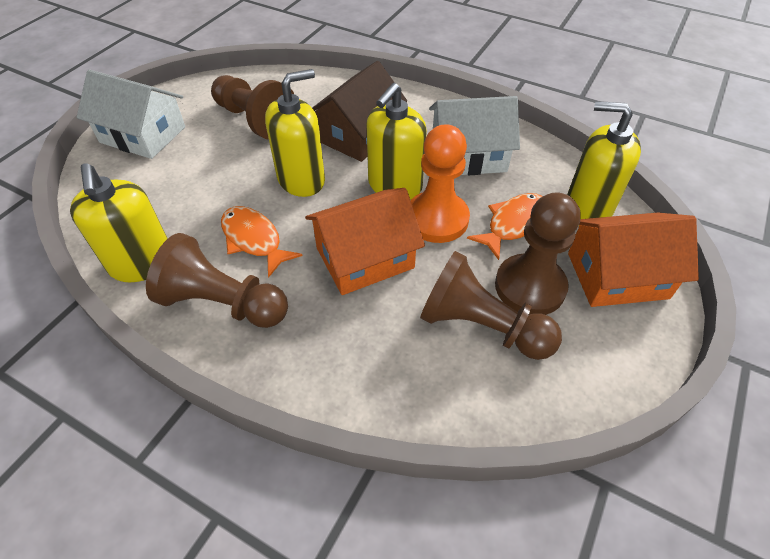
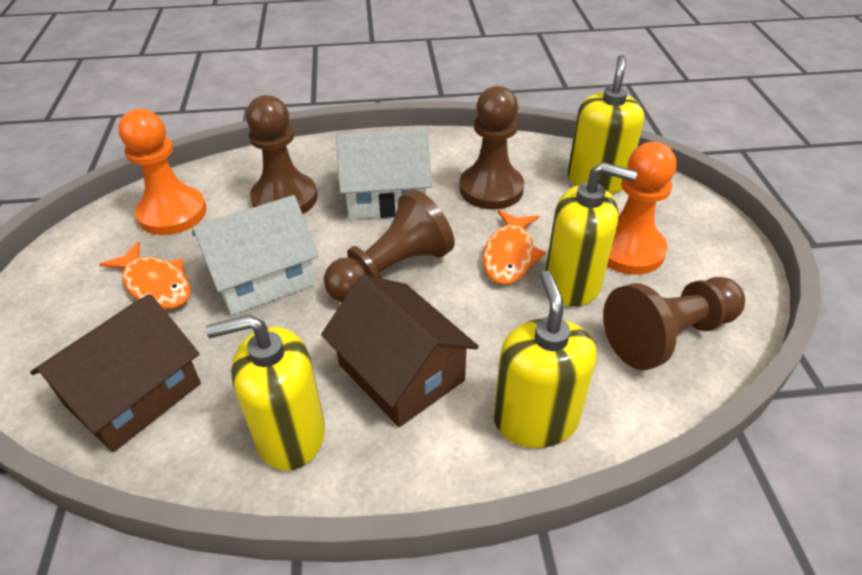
brown house: [312,61,407,162] = 1 -> [30,294,201,452] [321,275,479,427] = 2
orange house: [305,188,425,295] [568,213,699,307] = 2 -> none = 0
orange pawn: [410,124,470,243] = 1 -> [118,109,206,235] [607,142,677,275] = 2

